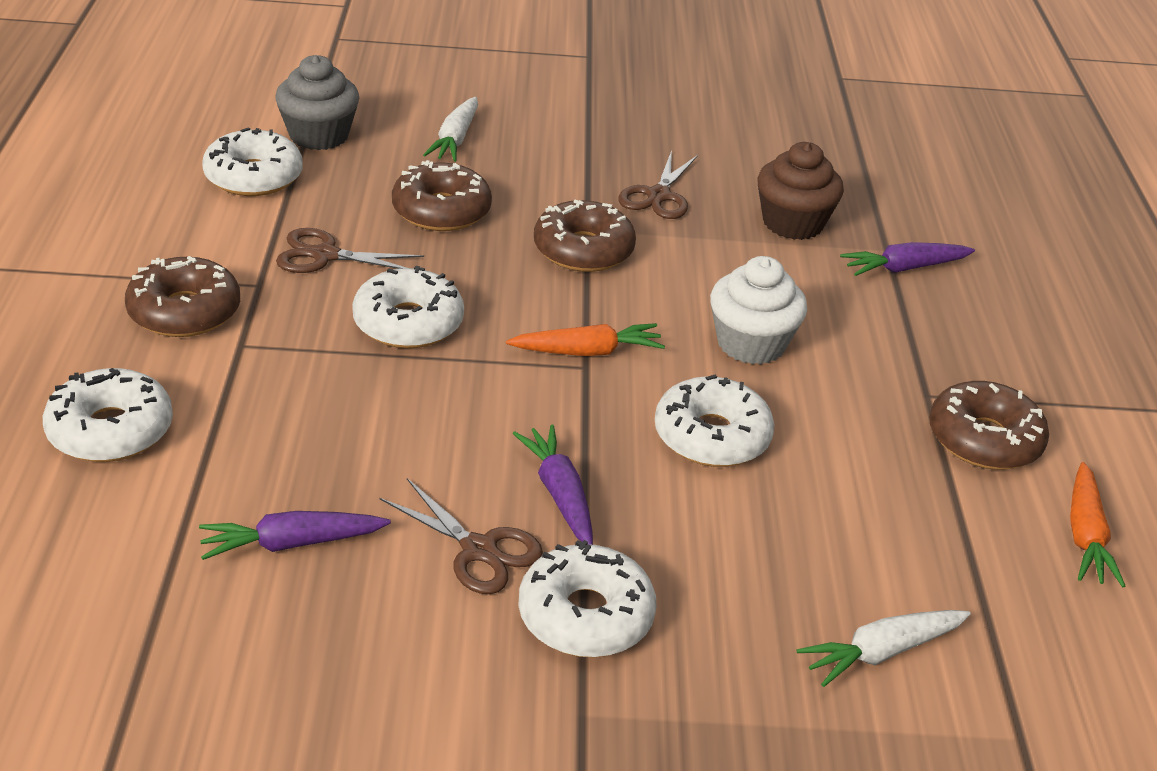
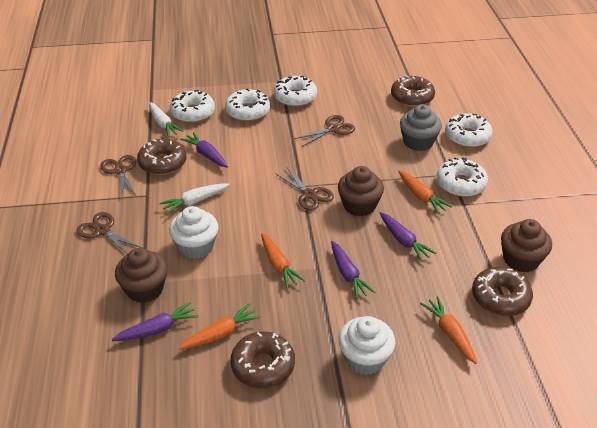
brown cupcake: [758,142,844,240] = 1 -> [115,248,167,303] [338,166,384,216] [501,219,552,273] = 3
brown scissors: [276,228,424,273] [379,478,543,594] [618,151,698,219] = 3 -> [77,212,142,254] [100,155,137,199] [275,167,334,211] [294,115,355,147] = 4
orange carrot: [506,323,665,356] [1070,462,1125,588] = 2 -> [178,304,260,350] [261,233,305,289] [398,171,452,214] [420,296,477,364] = 4
purple carrot: [199,511,391,560] [513,424,593,545] [840,242,975,276] = 3 -> [112,302,198,341] [180,132,228,168] [331,241,375,299] [380,212,436,262] = 4
white cupcake: [710,256,807,364] = 1 -> [169,206,218,259] [338,316,396,375] = 2

